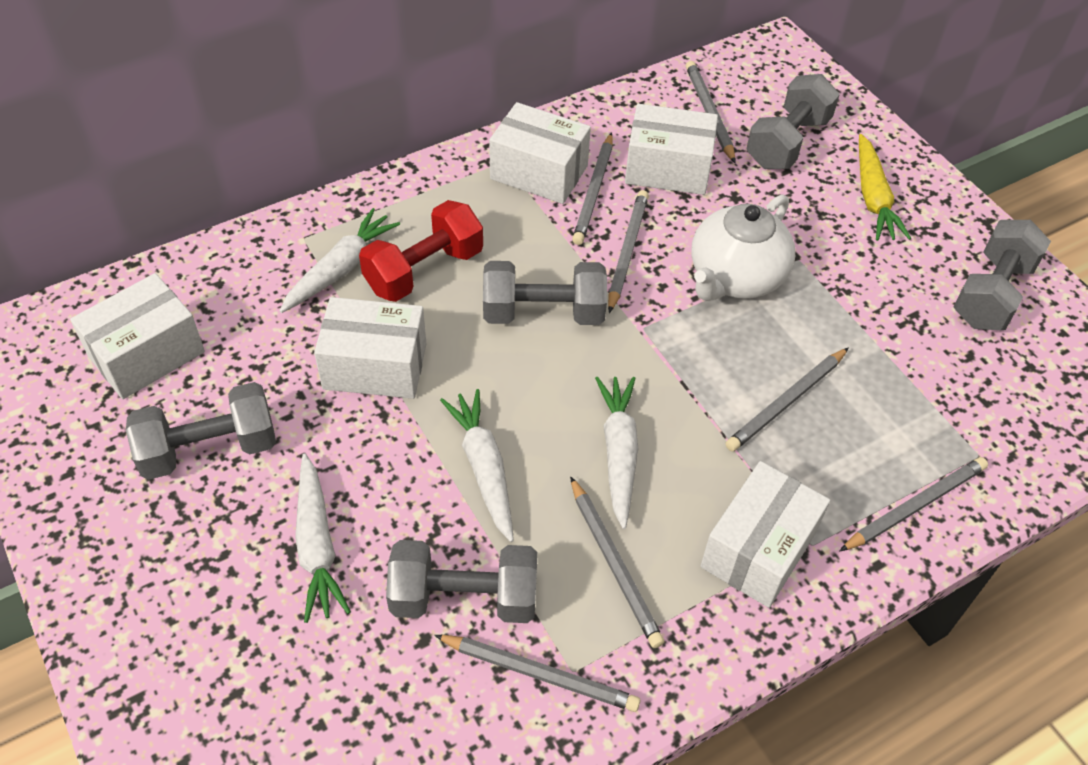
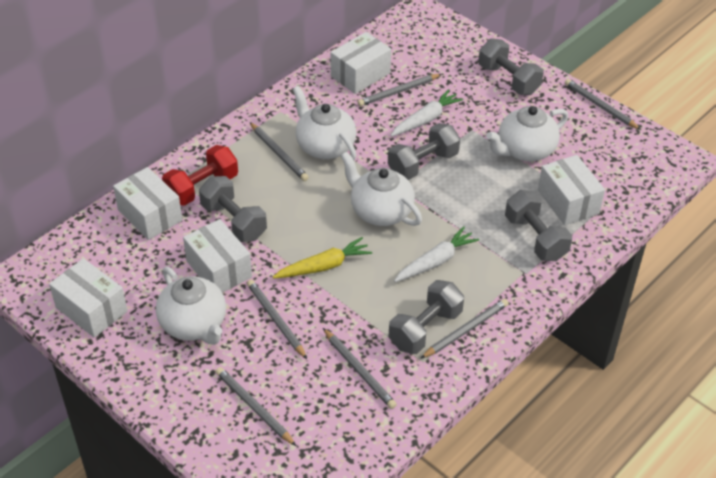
white carrot: [280,208,400,313] [295,453,351,623] [440,389,514,542] [595,377,638,529] = 4 -> [391,89,463,137] [394,226,479,282] = 2
white teapot: [691,194,795,301] = 1 -> [156,267,226,345] [293,86,357,160] [341,151,422,226] [486,106,568,161] = 4

